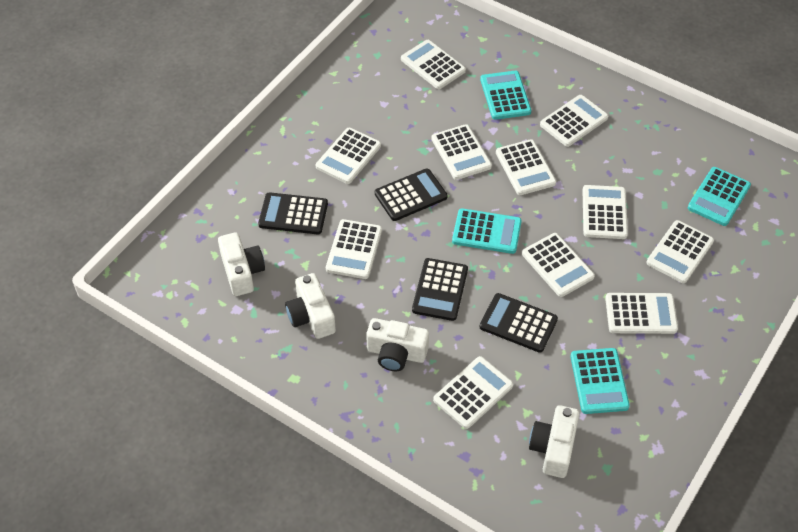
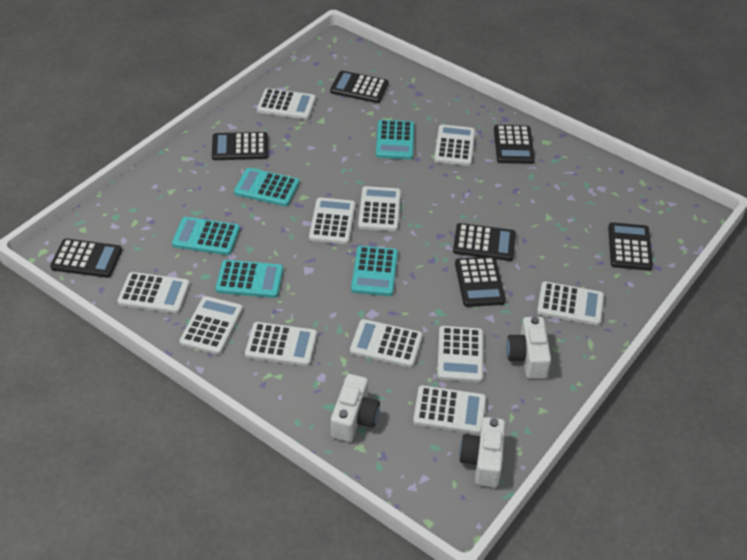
black calculator: [258,192,328,234] [375,169,448,221] [412,258,468,321] [480,293,558,353] = 4 -> [50,239,122,278] [212,132,268,160] [330,71,389,103] [453,223,516,261] [455,257,506,307] [494,125,535,164] [608,222,653,271] = 7
turquoise calculator: [452,208,522,254] [480,71,531,120] [570,348,630,414] [688,167,751,226] = 4 -> [172,217,240,255] [216,260,283,298] [234,168,299,206] [351,246,398,296] [376,120,414,159] = 5
white camera: [218,232,265,296] [285,273,336,339] [366,318,429,371] [529,405,579,478] = 4 -> [331,374,380,442] [459,417,506,487] [507,316,551,379] = 3

